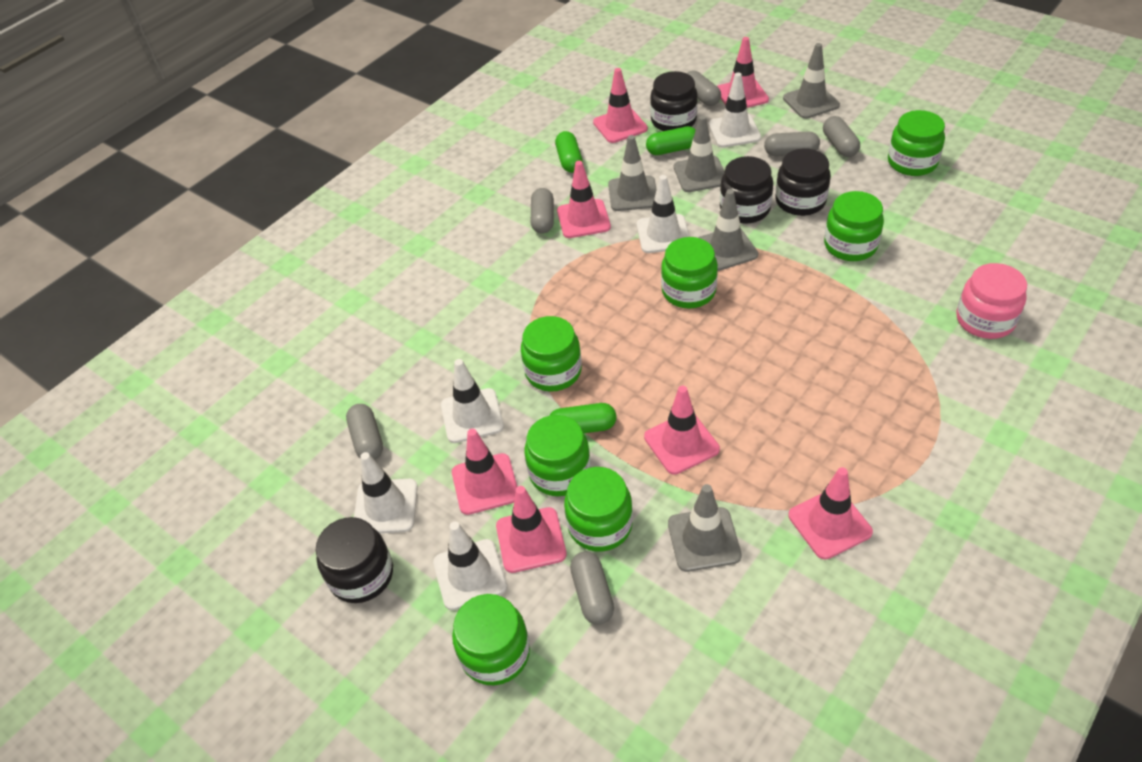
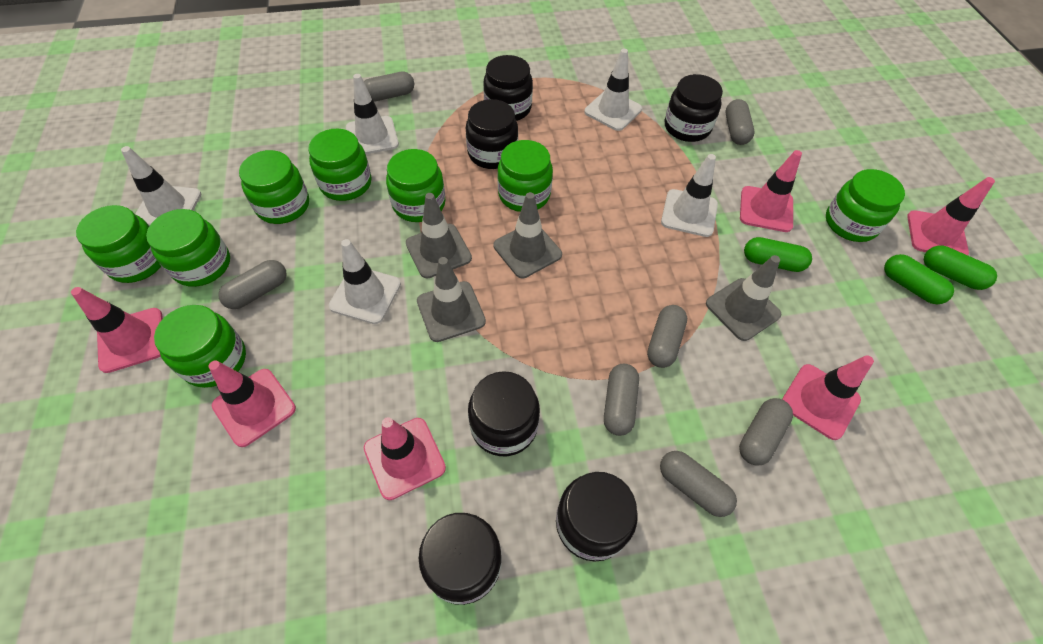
black jar: [316,517,393,603] [650,71,698,131] [720,156,773,224] [775,148,831,216] = 4 -> [419,513,502,605] [466,99,518,169] [468,371,540,456] [483,55,533,121] [556,472,638,562] [665,74,723,142] = 6
green jar: [452,594,530,685] [521,316,582,392] [524,415,591,496] [564,467,633,552] [661,237,718,309] [824,191,884,261] [888,110,945,176] = 7 -> [76,205,161,283] [146,209,230,287] [154,305,246,388] [239,150,309,224] [308,129,372,201] [386,149,446,222] [497,140,553,212] [826,169,905,242] = 8
grey capsule: [346,404,383,460] [531,188,554,233] [570,551,614,625] [687,71,721,106] [764,132,820,156] [823,116,860,157] = 6 -> [218,260,287,309] [364,71,414,102] [604,364,639,436] [647,305,687,368] [660,451,737,517] [726,99,754,145] [739,398,793,466] = 7
grey traffic cone: [608,135,657,211] [668,484,742,572] [674,115,725,192] [698,189,758,271] [783,43,840,119] = 5 -> [406,193,472,278] [417,257,486,342] [494,192,562,278] [706,255,781,341] = 4
pink jar: [956,263,1027,339] = 1 -> none = 0
pink traffic cone: [452,428,517,515] [496,486,567,573] [557,161,611,238] [593,68,648,143] [644,386,720,475] [717,37,769,108] [788,467,873,559] = 7 -> [71,287,163,373] [209,360,296,447] [364,417,446,500] [740,150,802,232] [782,355,874,440] [907,177,995,255] = 6

